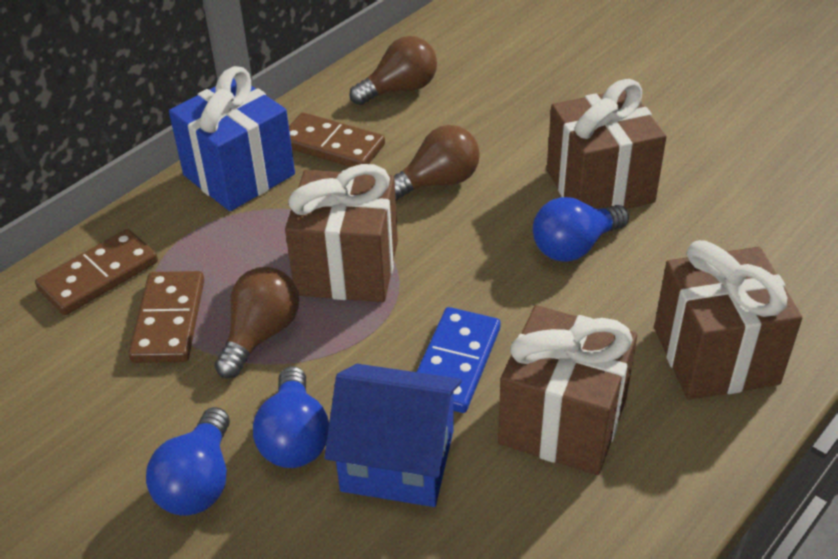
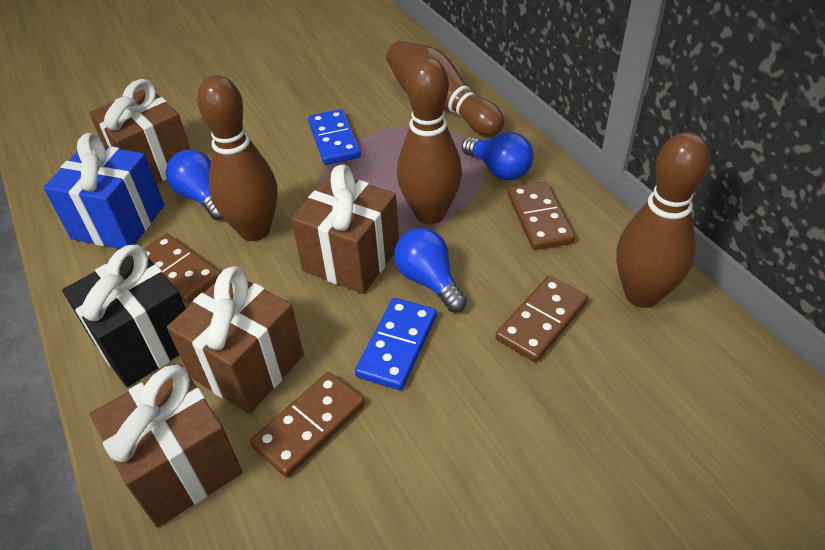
black gift: none = 0 -> [62,245,186,387] = 1
blue domino: [417,307,500,413] = 1 -> [308,109,361,165] [355,298,437,390] = 2
blue house: [325,364,462,507] = 1 -> none = 0
brown bowling pin: none = 0 -> [197,75,278,241] [386,41,504,136] [397,57,462,224] [616,132,710,308] = 4
brown domino: [35,229,158,315] [128,271,204,363] [289,112,385,167] = 3 -> [144,233,221,304] [250,372,365,477] [496,276,588,362] [508,181,575,250] = 4
brown light bulb: [214,267,299,379] [349,36,437,105] [394,125,480,201] = 3 -> none = 0

